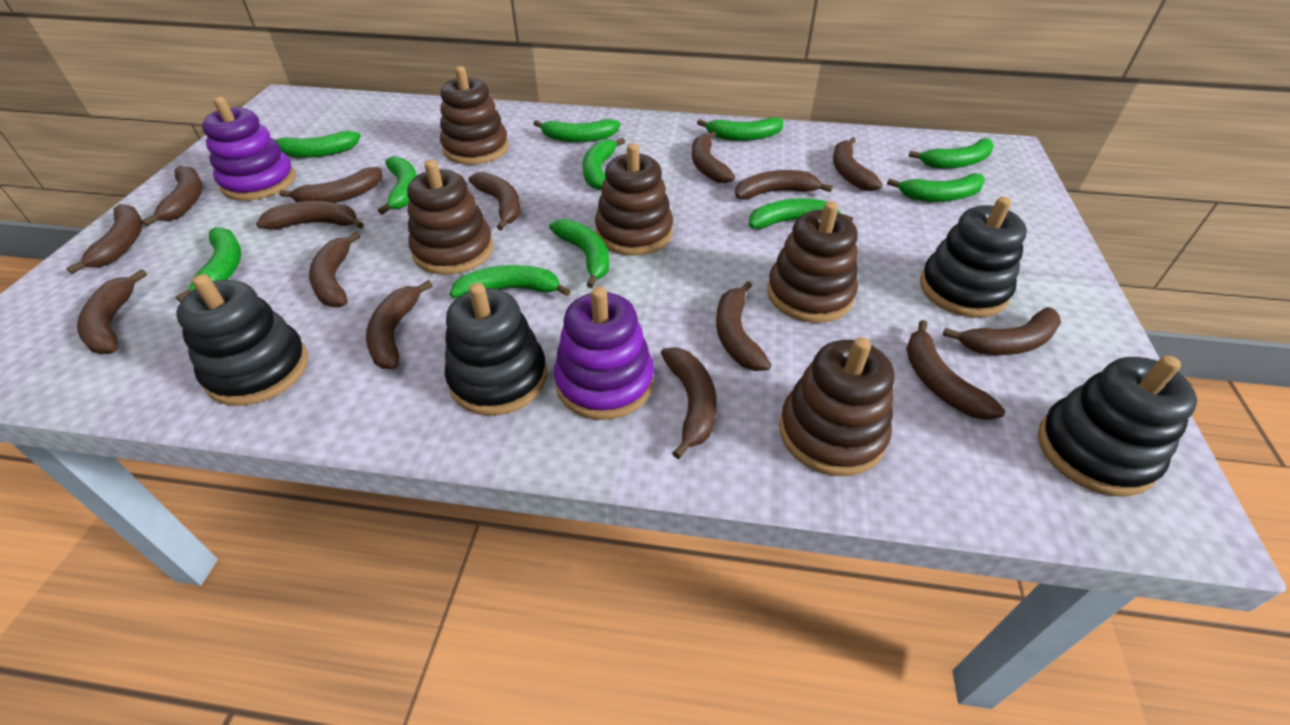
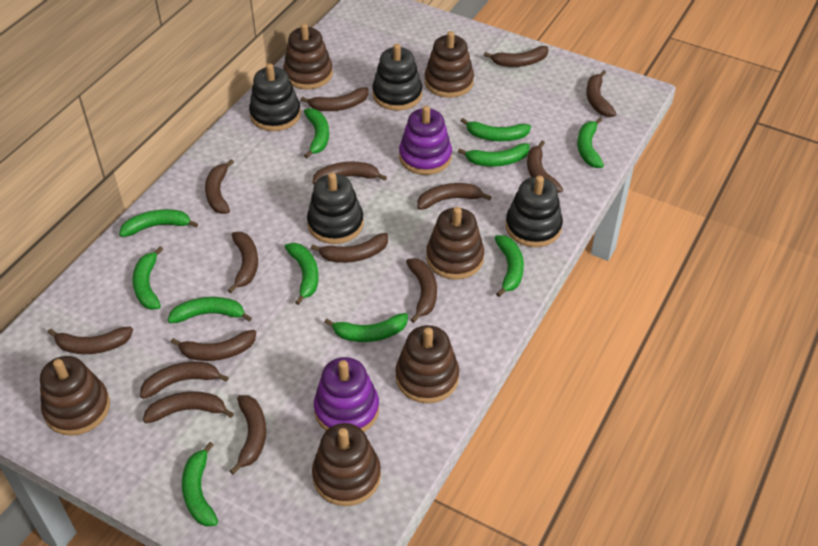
brown stacking toy: [407,160,493,275] [440,66,509,165] [595,143,673,256] [767,201,858,323] [779,337,894,476] = 5 -> [40,356,110,436] [283,23,333,90] [312,423,381,506] [395,325,459,403] [425,31,474,98] [426,207,484,280] = 6

